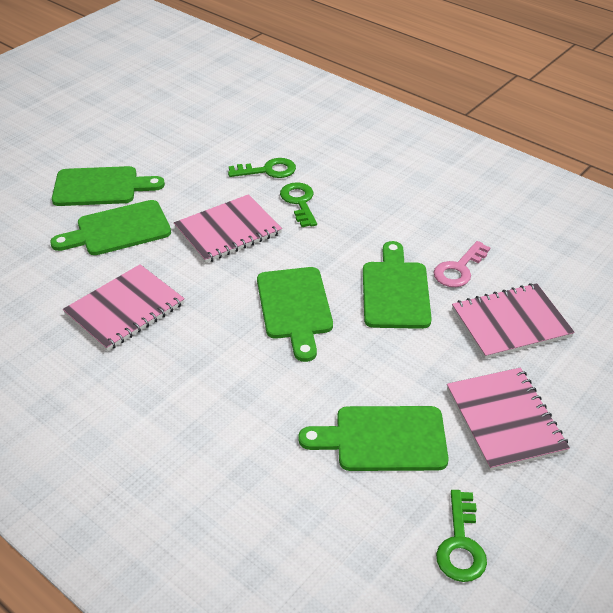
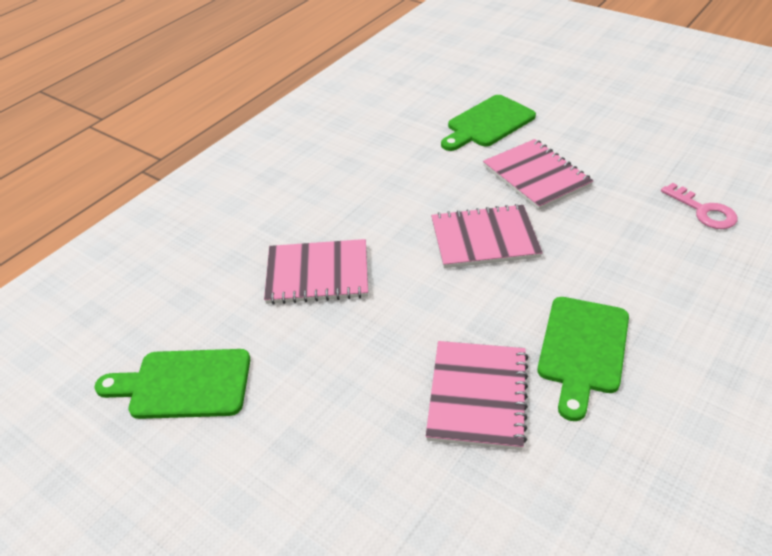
green cutting board: [50,200,171,255] [52,166,165,206] [257,267,333,362] [298,406,449,471] [363,241,432,329] = 5 -> [95,349,250,419] [441,95,536,151] [538,297,629,421] = 3
green key: [228,158,296,178] [280,182,317,227] [436,490,487,582] = 3 -> none = 0

